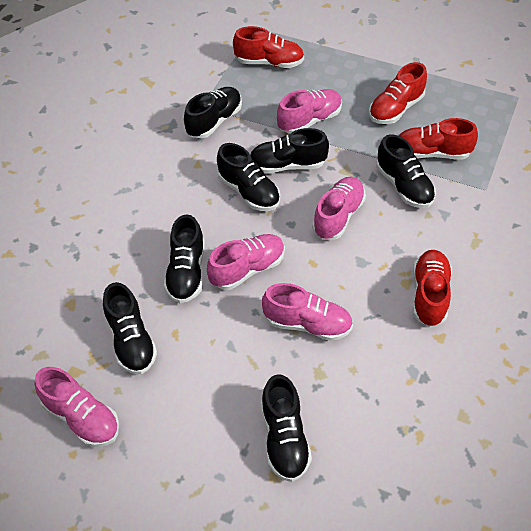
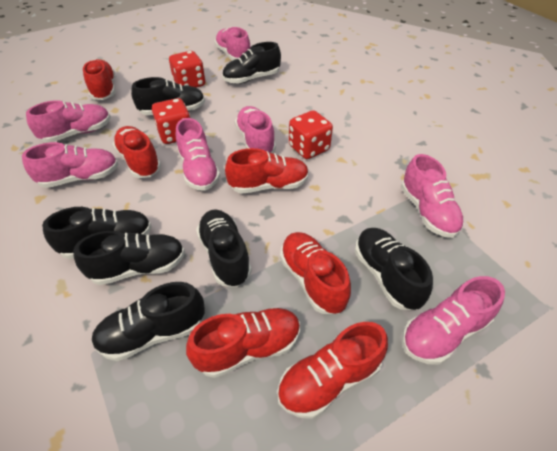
pink shoe: [35,367,119,447] [207,234,285,290] [262,283,353,341] [277,89,342,134] [312,177,366,240] = 5 -> [22,142,118,188] [26,100,111,143] [176,118,220,191] [214,27,250,61] [235,106,276,153] [401,154,464,238] [402,276,505,365] = 7
red dice: none = 0 -> [152,98,190,144] [169,51,205,88] [289,110,333,159] = 3
red shoe: [233,26,304,68] [369,62,427,124] [399,118,478,159] [413,250,452,327] = 4 -> [83,59,115,100] [112,126,161,178] [186,308,300,378] [225,148,309,194] [277,322,388,419] [280,232,351,314] = 6

